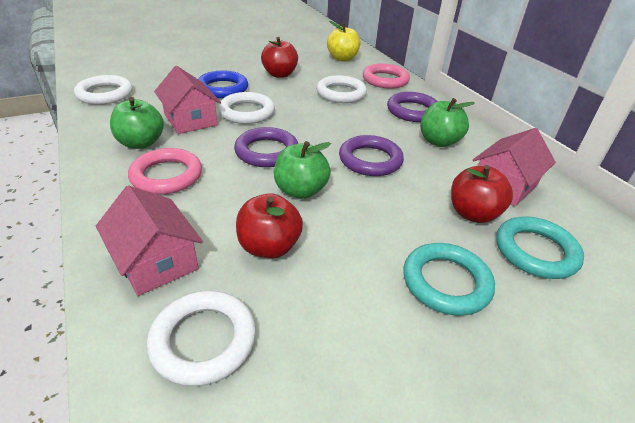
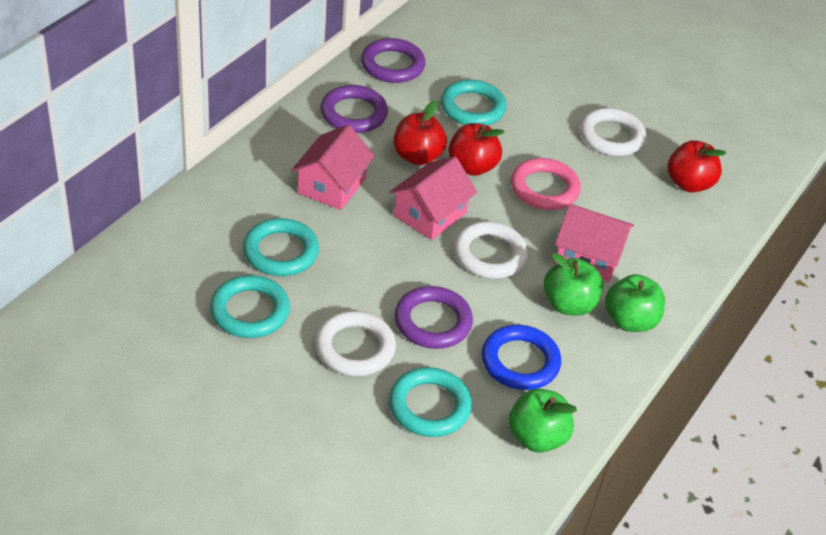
pink ring: [128,148,202,195] [363,63,410,89] = 2 -> [511,158,581,210] = 1
turquoise ring: [403,243,495,316] [496,216,584,279] = 2 -> [210,275,290,338] [243,218,319,276] [389,367,472,437] [441,80,507,125] = 4
white ring: [74,75,133,105] [147,291,256,386] [218,92,275,124] [316,75,367,103] = 4 -> [315,311,396,376] [454,221,528,279] [580,108,646,156] = 3
yellow apple: [327,21,360,61] = 1 -> none = 0

